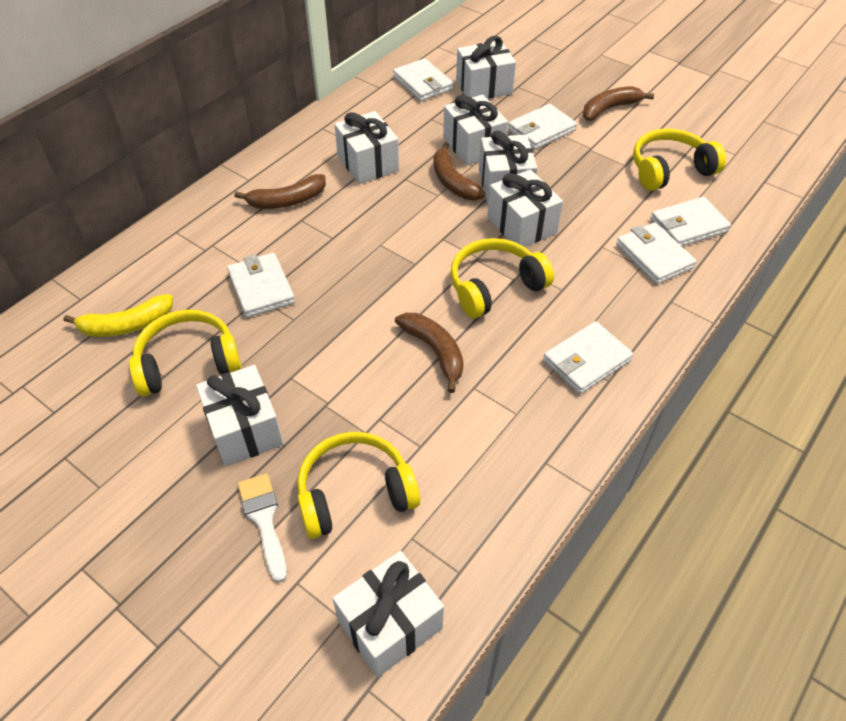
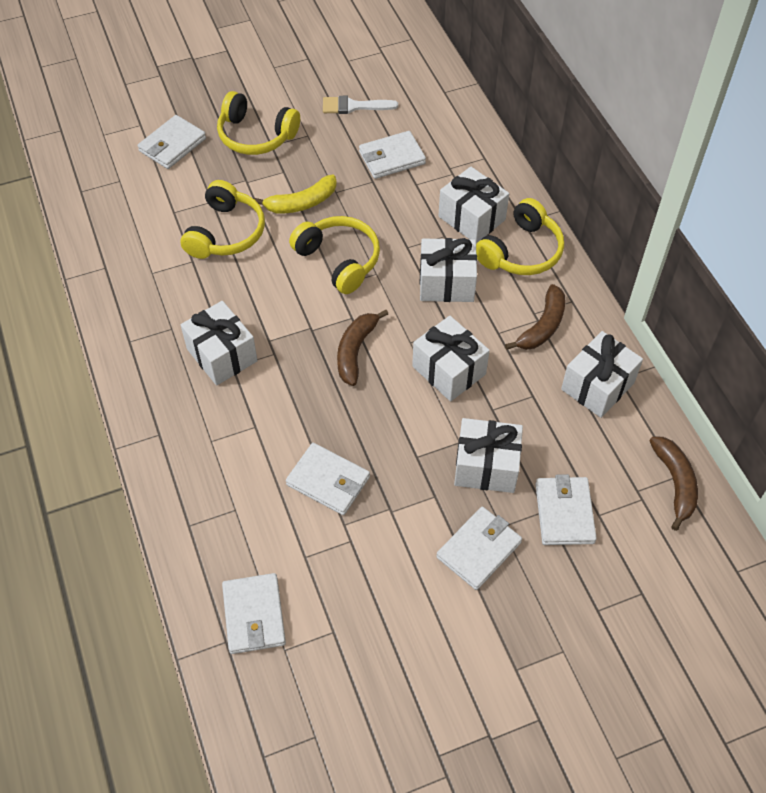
brown banana: [234,174,326,209] [395,313,464,393] [434,142,486,200] [583,86,654,121] = 4 -> [337,310,388,386] [505,284,565,350] [649,437,698,531] = 3
white gift: [196,365,284,466] [333,551,444,678] [334,111,399,184] [443,95,508,166] [456,36,516,99] [479,130,537,203] [487,169,563,247] = 7 -> [181,301,258,386] [412,316,490,401] [420,238,477,302] [438,167,509,243] [454,418,523,493] [561,331,643,418] = 6

